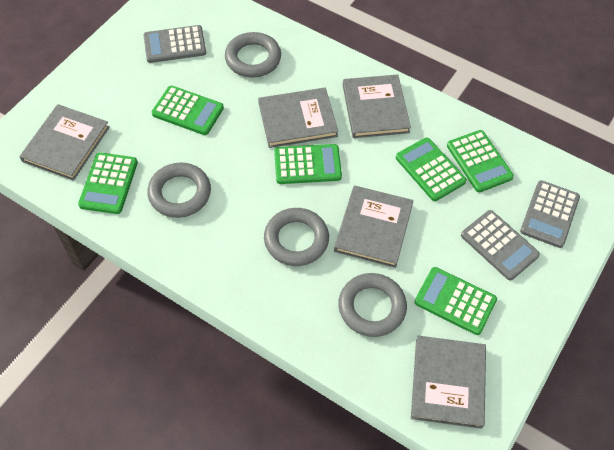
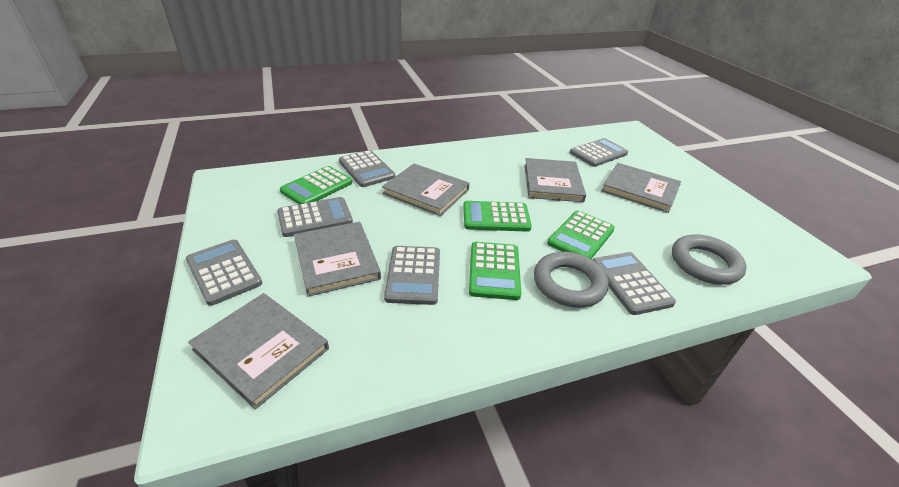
green calculator: [78,152,138,214] [152,86,224,135] [274,144,342,184] [396,137,467,201] [415,267,497,335] [447,130,514,192] = 6 -> [280,166,352,204] [463,201,532,232] [469,242,521,300] [547,211,615,259] = 4
grey calculator: [143,25,206,63] [461,210,540,280] [520,180,580,248] = 3 -> [186,240,262,306] [277,197,353,237] [339,150,395,187] [384,246,440,305] [570,138,628,167] [592,252,676,315] = 6
grey ring: [147,162,211,218] [225,32,281,78] [264,208,329,266] [338,273,407,337] = 4 -> [534,252,608,308] [672,234,747,285] = 2

